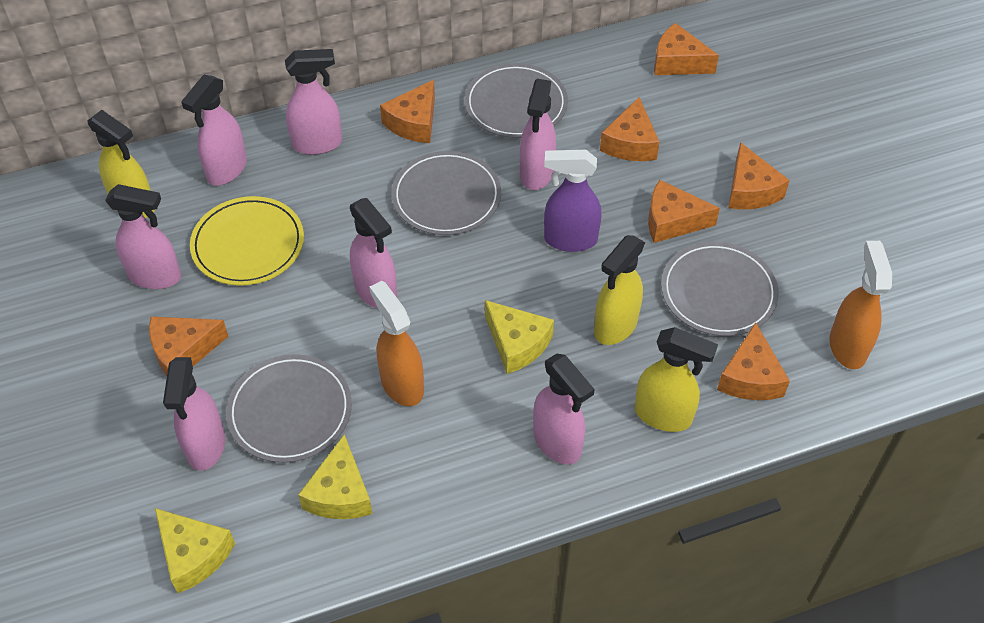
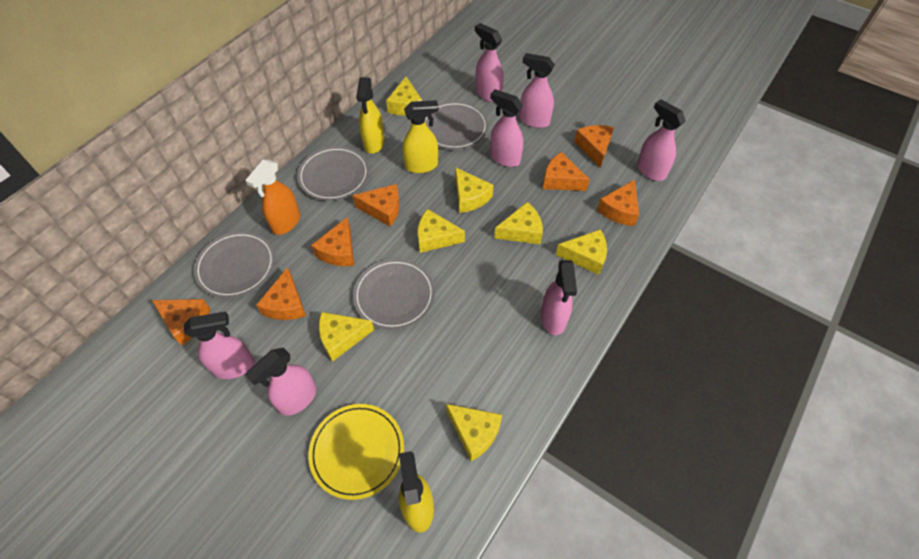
orange spray bottle: [369,281,424,406] [829,241,892,369] = 2 -> [245,159,300,235] = 1
purple spray bottle: [544,150,602,252] = 1 -> none = 0
yellow cheese: [155,508,235,593] [298,434,372,519] [485,300,554,374] = 3 -> [319,312,374,362] [386,77,422,116] [417,209,465,253] [446,404,502,461] [455,167,494,213] [494,202,543,244] [556,229,607,275] = 7

